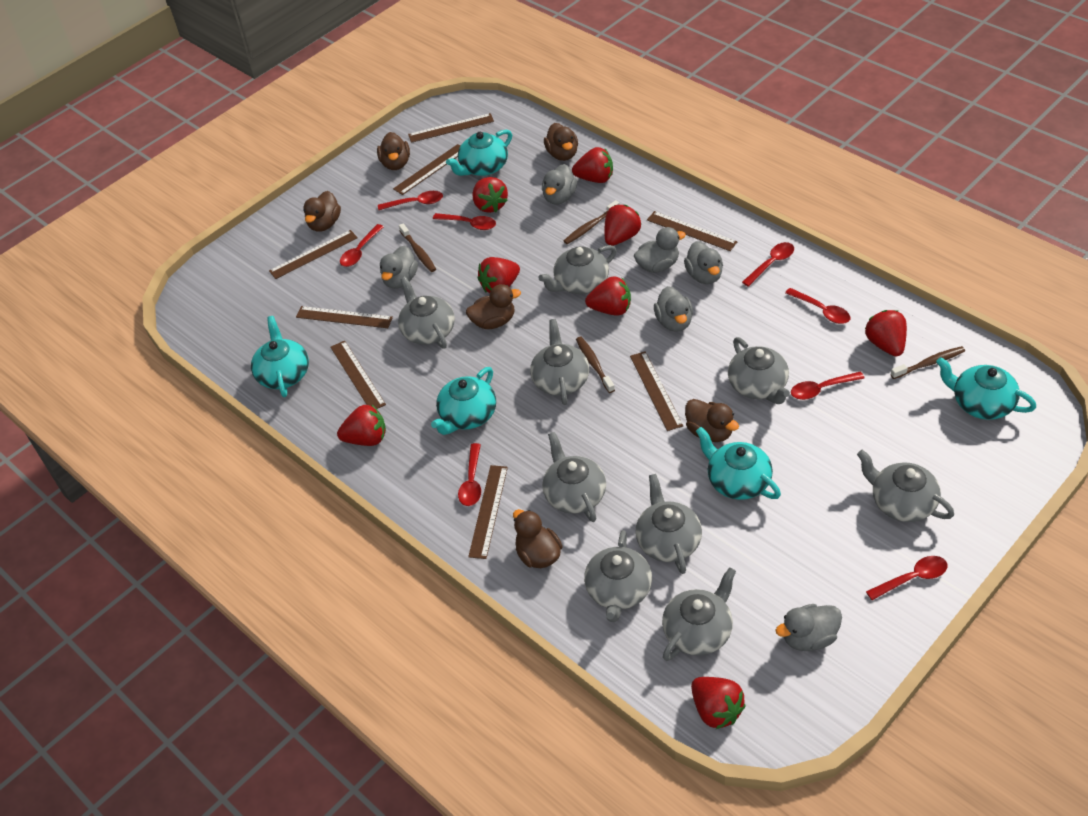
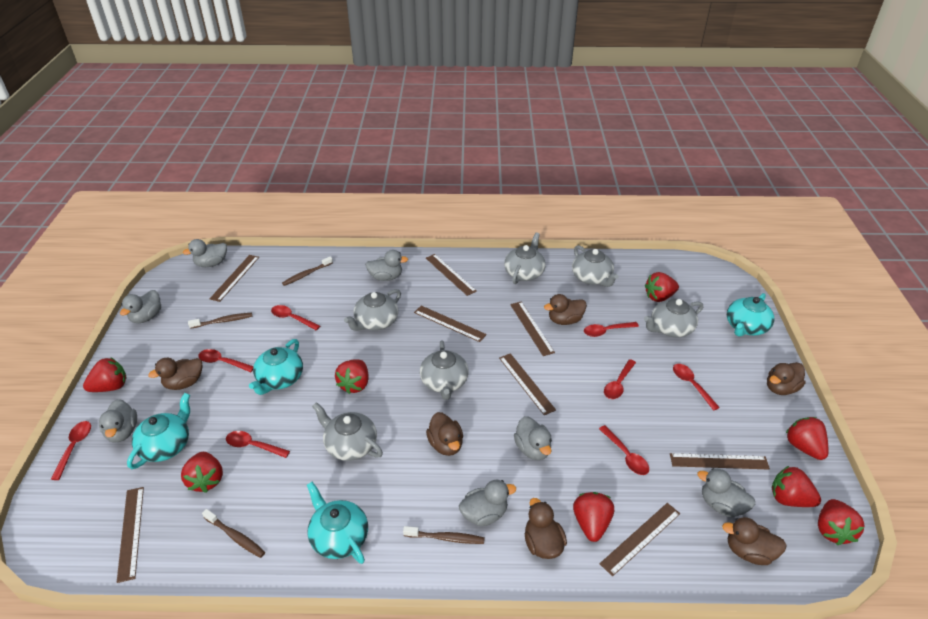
grey duck: [380,245,418,289] [542,164,577,205] [634,227,686,273] [654,286,693,332] [684,241,723,284] [776,604,842,651] = 6 -> [99,399,137,442] [120,290,161,323] [183,239,227,267] [365,250,408,281] [459,480,516,526] [514,416,552,460] [697,468,755,517] = 7
grey teapot: [398,277,455,348] [530,319,589,405] [538,245,617,294] [542,432,606,522] [584,530,652,622] [635,474,702,574] [662,567,736,661] [728,337,790,404] [857,450,954,522] = 9 -> [312,402,383,461] [344,289,401,331] [420,340,469,400] [504,232,546,284] [572,245,619,287] [644,299,703,337] = 6
turquoise teapot: [251,316,309,397] [431,367,496,435] [446,130,512,176] [696,427,781,500] [936,357,1036,420] = 5 -> [127,393,190,469] [249,339,303,395] [307,482,368,564] [727,293,774,337] = 4

